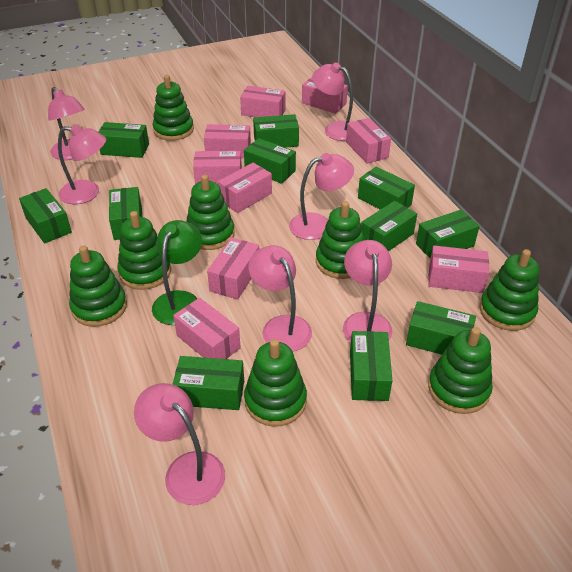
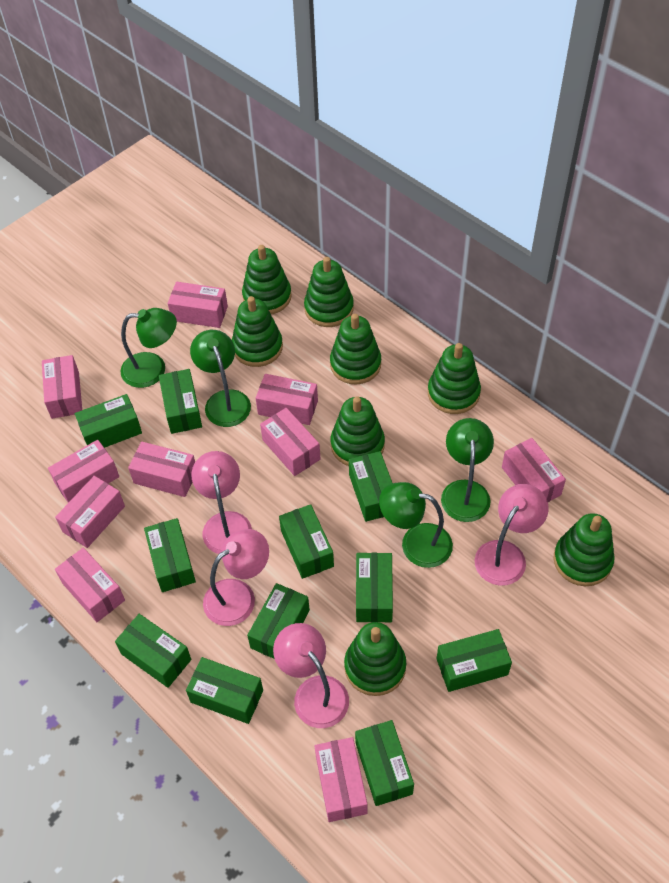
green lamp: [152,220,202,325] = 1 -> [120,308,177,388] [190,330,251,427] [379,482,453,568] [441,418,494,522] = 4
pink box: [173,298,241,359] [193,151,242,184] [204,124,251,158] [207,237,259,300] [218,163,272,213] [240,86,286,117] [302,77,348,114] [346,118,391,164] [428,245,490,293] = 9 -> [42,355,82,419] [48,440,119,503] [55,476,125,548] [55,548,125,622] [128,442,195,497] [168,282,228,328] [256,374,318,425] [260,408,321,476] [315,737,367,822] [502,438,566,502] = 10
pink lamp: [48,87,84,160] [58,125,106,204] [134,383,225,505] [248,245,312,352] [289,153,354,240] [312,63,353,141] [343,240,392,342] = 7 -> [191,451,252,554] [203,529,269,626] [273,623,349,728] [475,484,548,586] = 4

